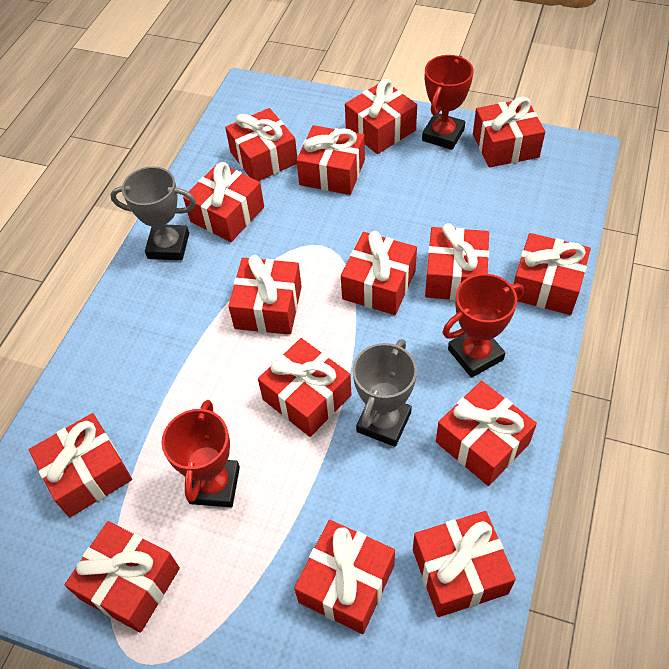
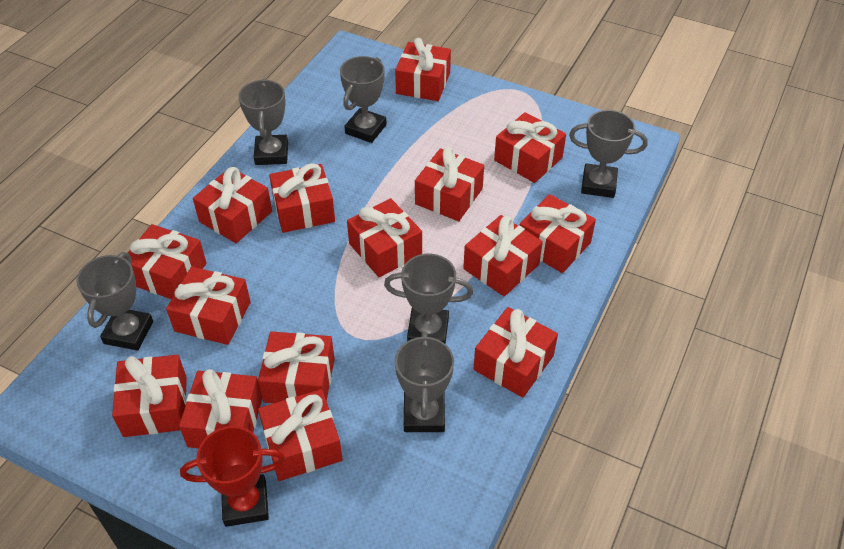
grey trophy: [110,166,196,260] [353,339,417,447] = 2 -> [76,252,153,351] [238,79,288,165] [340,56,387,143] [384,254,473,344] [395,331,454,432] [569,110,648,198] = 6
red trophy: [162,400,240,507] [422,55,474,150] [443,274,524,378] = 3 -> [180,426,285,527] = 1

